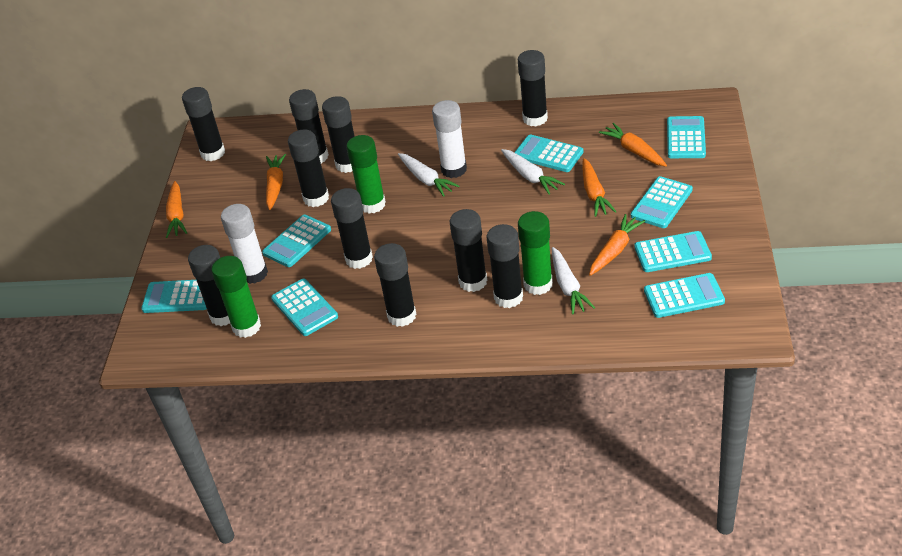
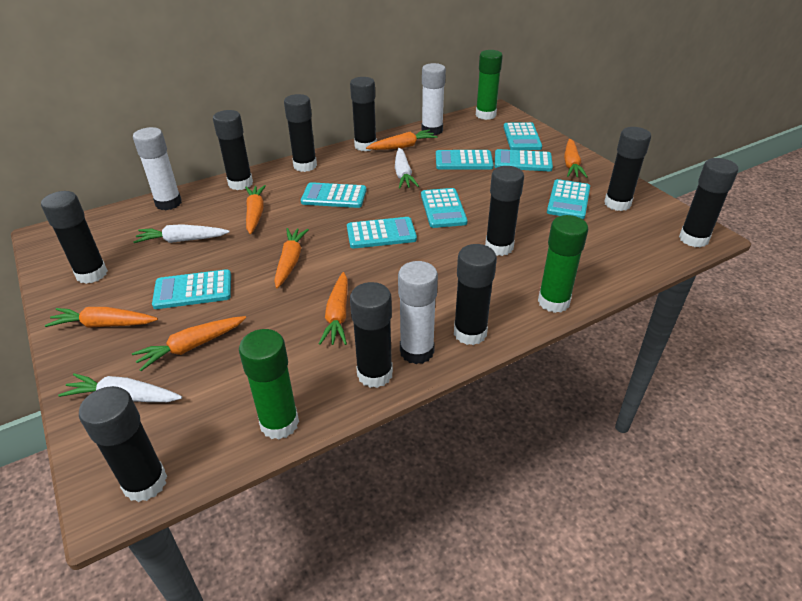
orange carrot: [166,181,187,238] [266,154,286,210] [582,158,617,217] [589,214,645,276] [599,123,667,166] = 5 -> [45,307,158,328] [132,316,246,371] [245,185,266,234] [274,228,309,289] [319,272,348,345] [366,129,437,150] [564,139,587,178] = 7
white glue stick: [221,204,268,284] [432,100,467,178] = 2 -> [133,127,182,210] [398,261,438,364] [422,63,446,135] = 3

